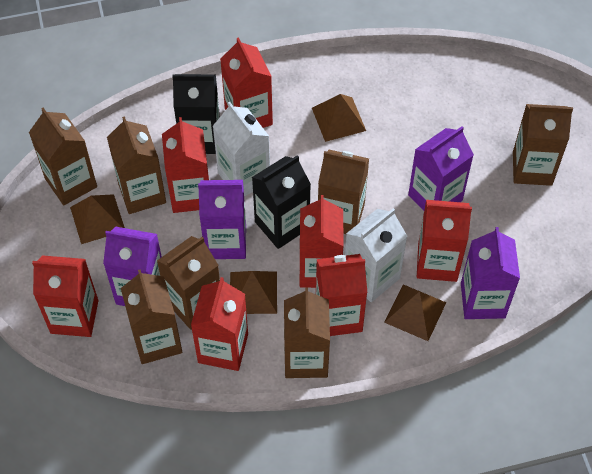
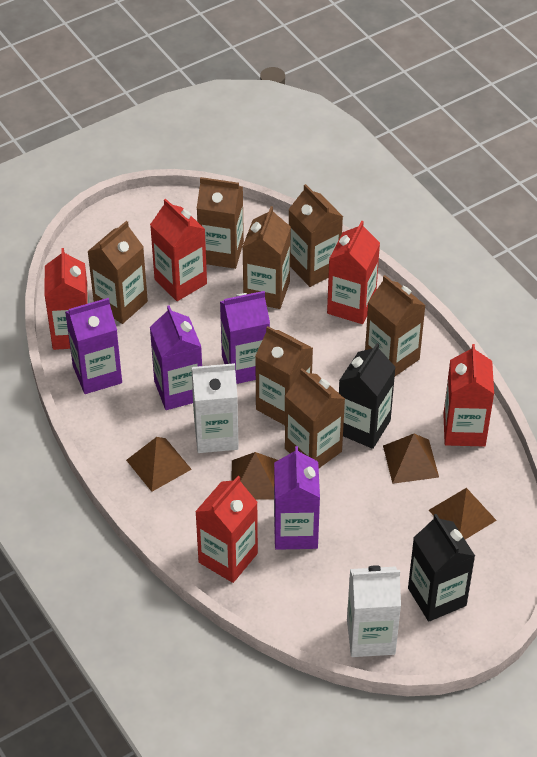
red carton: [32,255,98,337] [162,117,209,213] [191,277,248,371] [220,37,273,128] [299,195,344,288] [316,254,367,336] [417,200,472,282] = 7 -> [45,248,90,350] [150,198,207,301] [195,476,258,583] [327,221,380,324] [443,344,494,447] = 5

